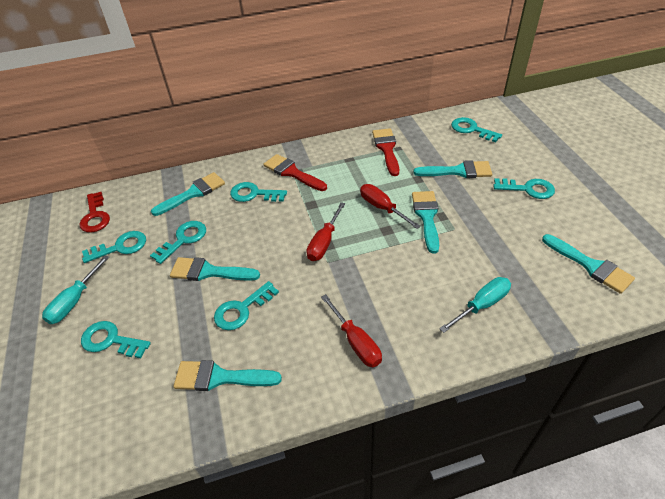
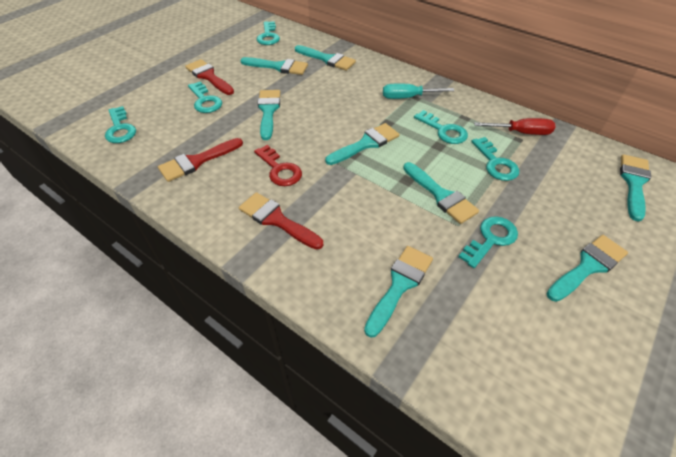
red brush: [263,154,327,191] [372,128,399,176] = 2 -> [158,138,243,182] [185,59,234,95] [239,192,323,250] = 3
red screwdriver: [307,202,345,261] [321,294,382,367] [360,184,421,229] = 3 -> [474,118,555,135] = 1
turquoise brush: [151,172,225,216] [170,257,260,281] [173,360,282,391] [412,191,439,254] [413,160,492,178] [542,234,635,294] = 6 -> [241,57,308,75] [257,90,280,140] [295,45,356,71] [325,123,400,165] [364,246,433,338] [403,162,479,224] [546,235,628,302] [620,154,651,222] = 8
turquoise key: [81,321,151,358] [82,231,146,263] [150,221,206,264] [214,281,279,330] [230,182,287,202] [451,117,502,142] [493,178,555,199] = 7 -> [105,106,136,143] [188,81,222,113] [257,21,280,45] [414,110,468,144] [459,216,518,268] [471,137,519,181] = 6
turquoise screwdriver: [42,255,109,324] [439,277,511,333] = 2 -> [383,84,454,99] = 1

